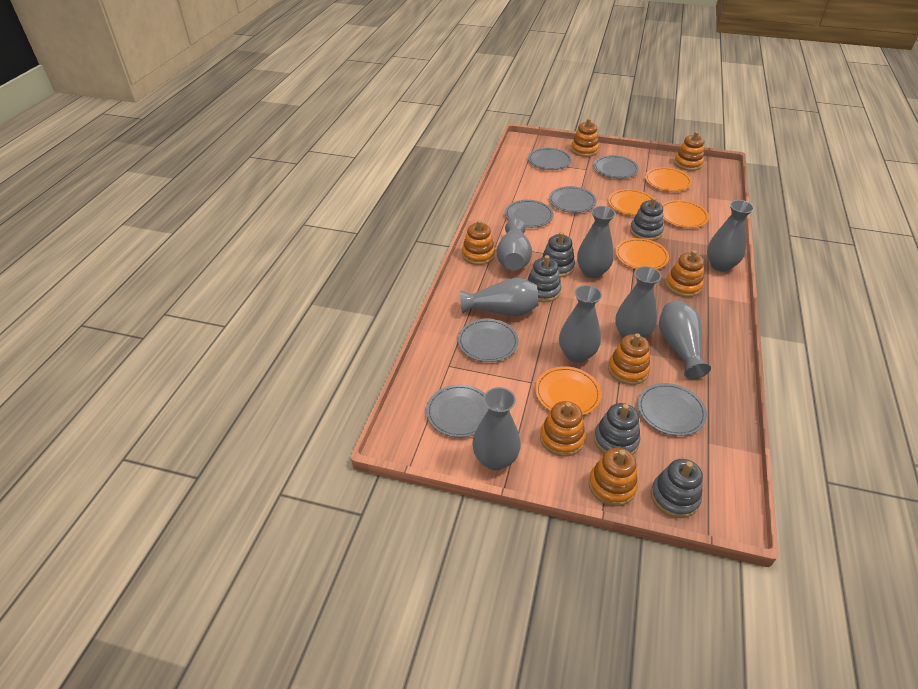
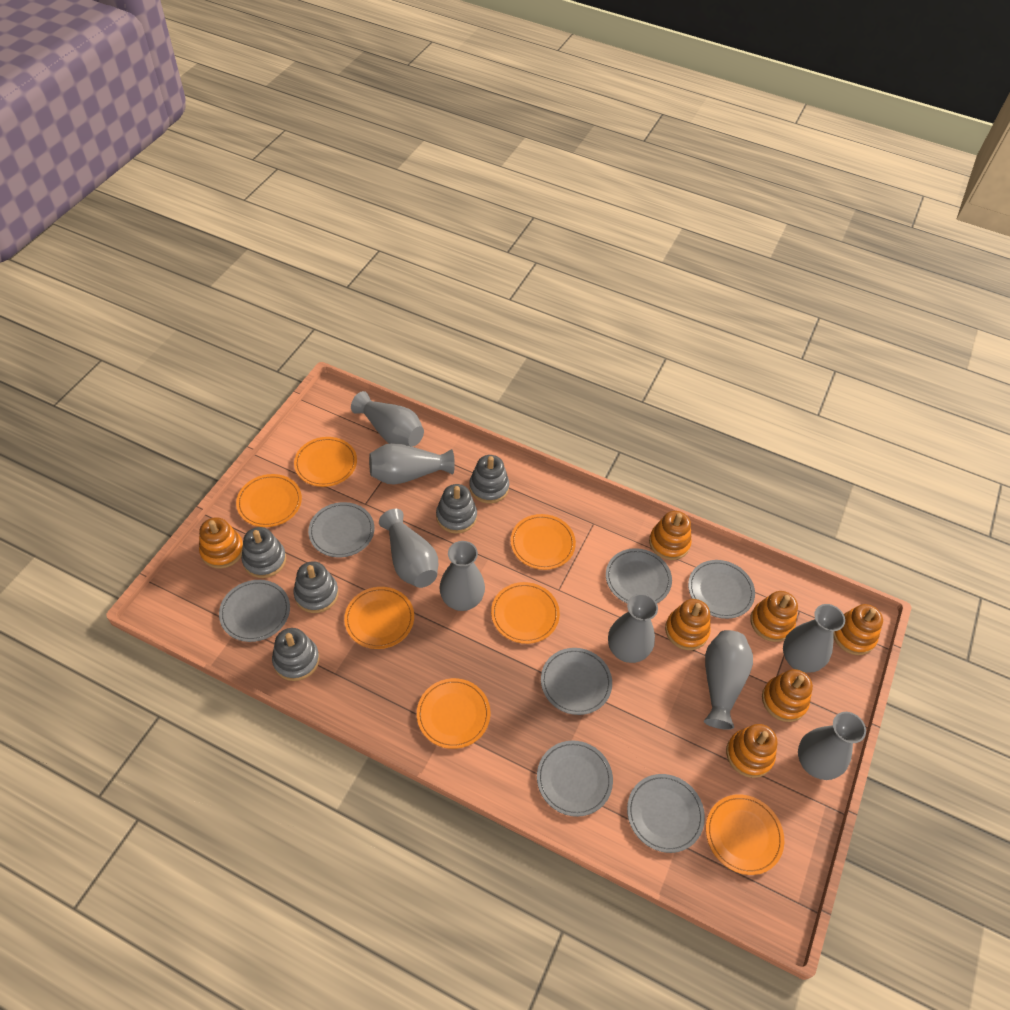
orange plate: [535,367,601,415] [608,189,653,216] [615,238,669,269] [645,167,692,192] [662,200,709,228] = 5 -> [236,474,302,527] [294,437,357,487] [344,587,414,649] [417,678,490,749] [491,582,560,644] [511,514,576,570] [706,794,784,875] = 7

